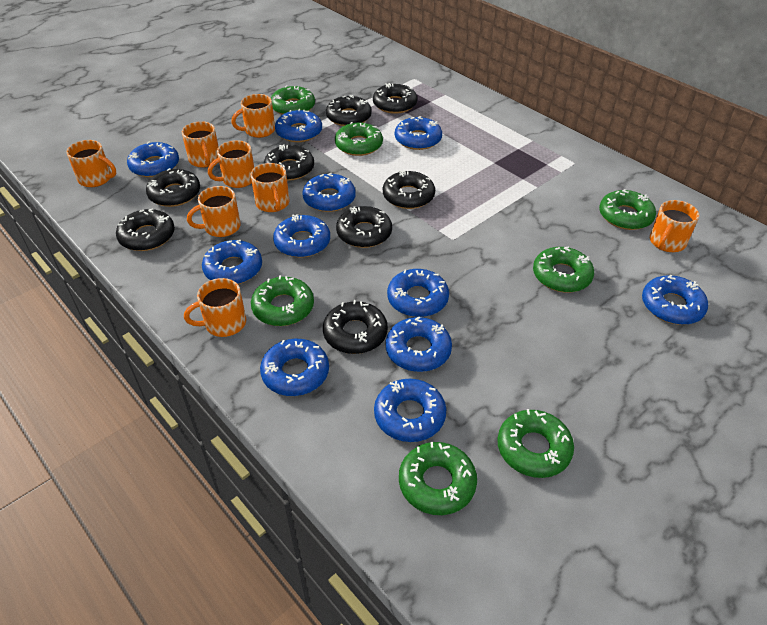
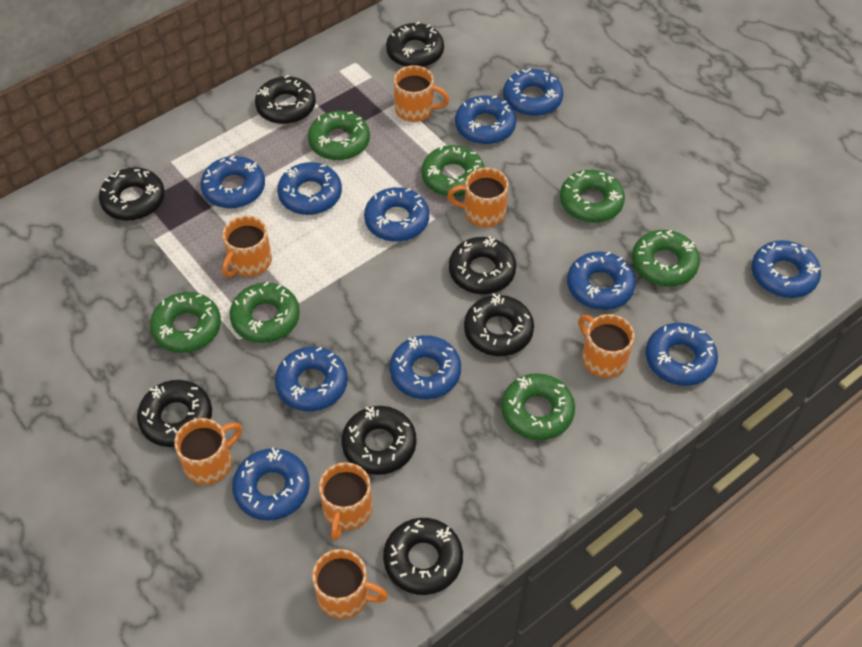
orange mug: [66,140,116,187] [182,121,219,168] [184,278,246,337] [187,186,241,237] [208,140,254,188] [231,94,275,138] [251,163,289,212] [650,200,699,252] = 8 -> [174,418,242,485] [222,216,272,278] [312,549,388,619] [319,462,373,541] [394,65,449,122] [447,168,508,227] [579,314,635,378] = 7

